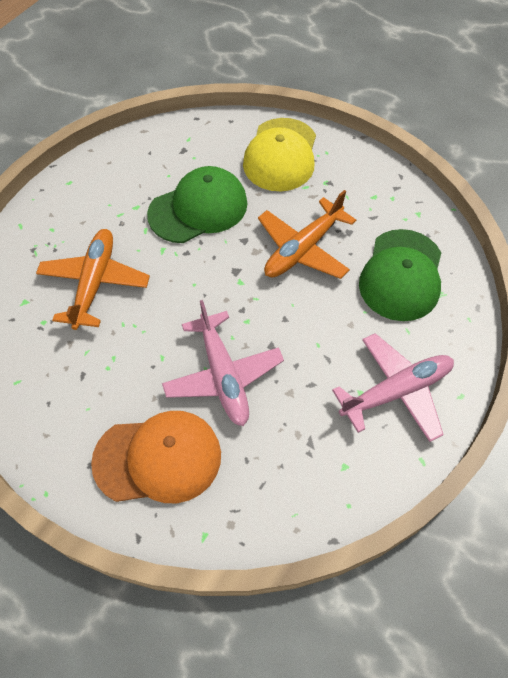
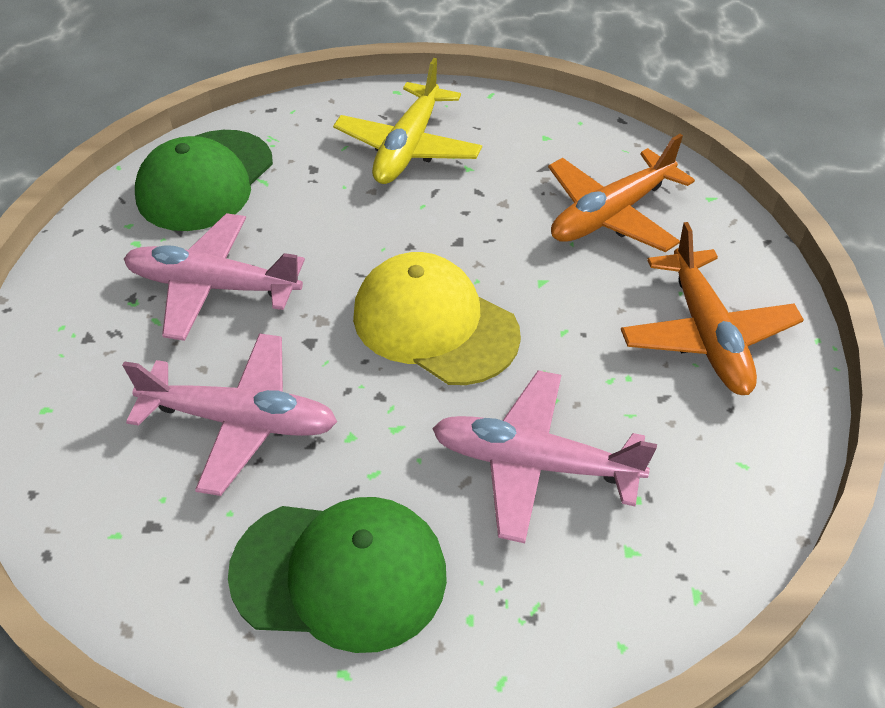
orange cap: [91,411,221,503] = 1 -> none = 0
pink plane: [162,300,284,426] [332,333,454,442] = 2 -> [122,333,337,496] [124,213,305,341] [432,370,657,543] = 3
yellow plane: none = 0 -> [333,58,482,184] = 1

